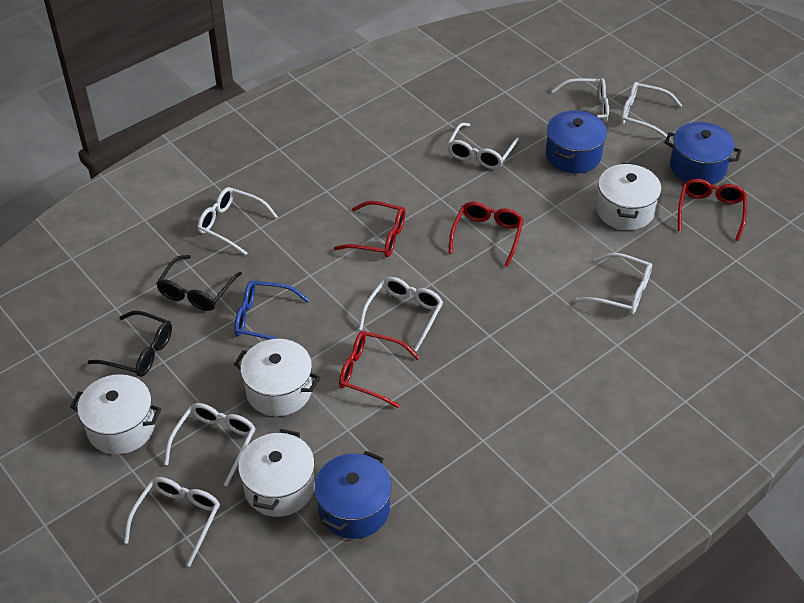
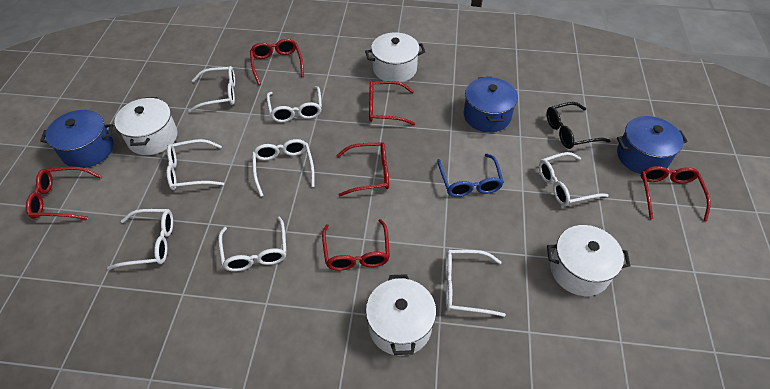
black glasses: [88,311,172,377] [156,255,242,311] = 2 -> [546,102,610,149] = 1
red glasses: [334,201,405,257] [339,331,420,408] [448,201,524,267] [678,179,747,241] = 4 -> [26,167,101,220] [250,39,304,85] [322,219,390,271] [336,142,389,197] [369,81,415,125] [641,166,711,222] = 6

